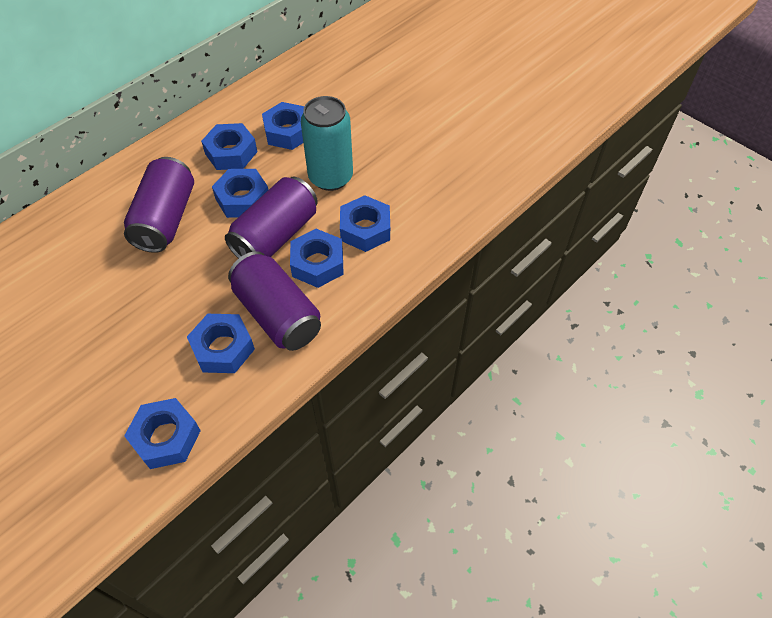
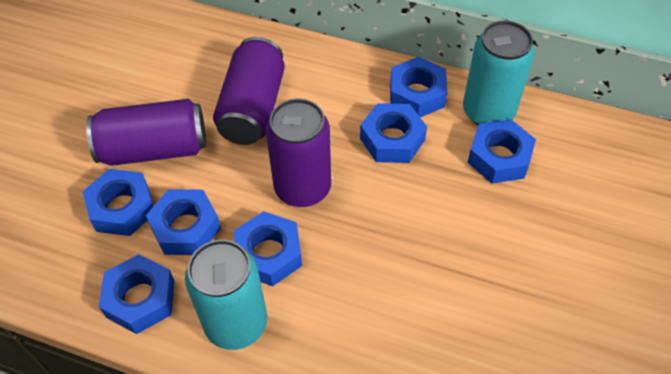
turquoise can: [301,96,353,191] = 1 -> [185,240,267,350] [463,20,535,125] = 2

